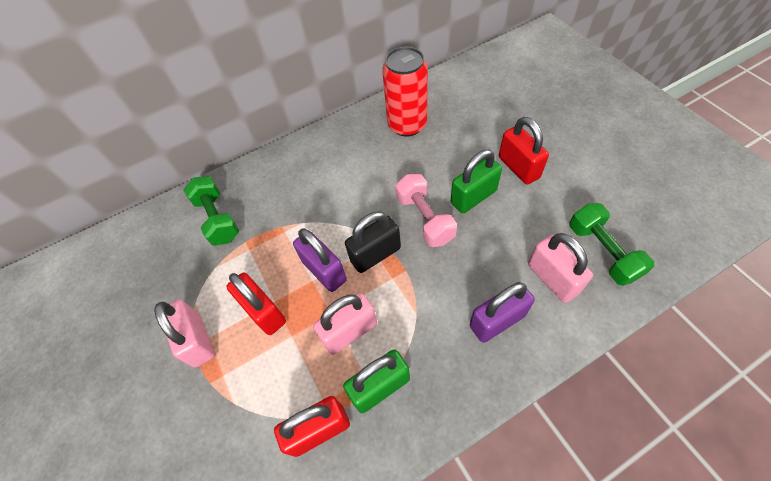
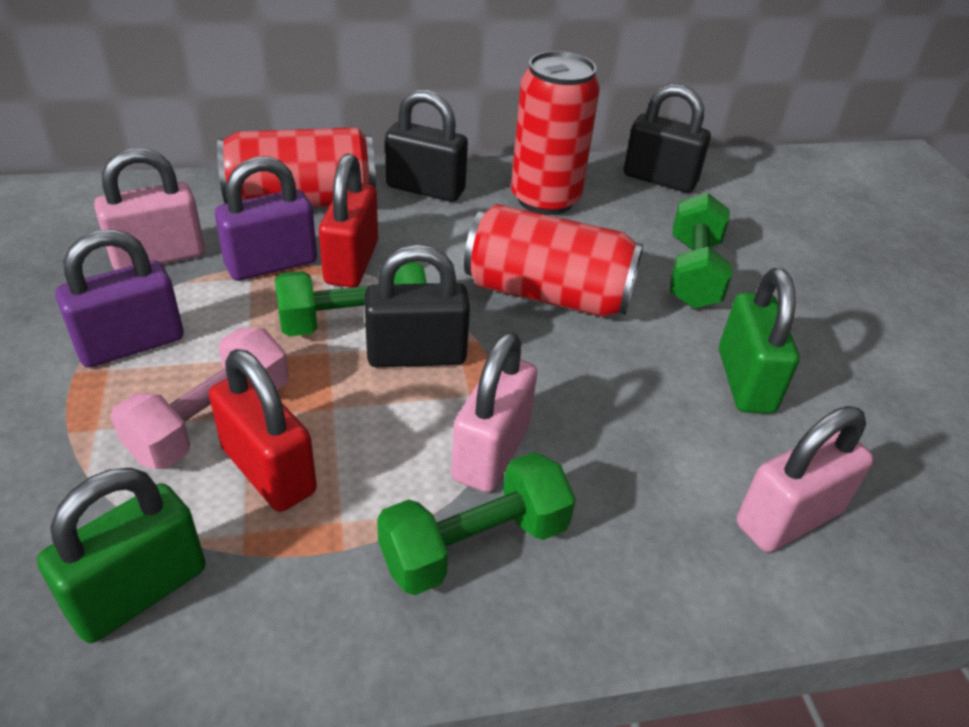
black padlock: [345,211,401,273] = 1 -> [365,245,470,367] [385,89,468,202] [624,84,711,193] = 3
green dumbbell: [184,177,239,246] [569,203,654,286] = 2 -> [275,261,427,337] [377,452,576,595] [670,193,732,308] = 3
red can: [382,46,428,137] = 1 -> [217,127,376,207] [464,204,643,317] [511,51,600,215] = 3
red padlock: [226,273,286,335] [274,396,350,457] [499,117,549,185] = 3 -> [209,349,317,512] [319,153,378,288] = 2

